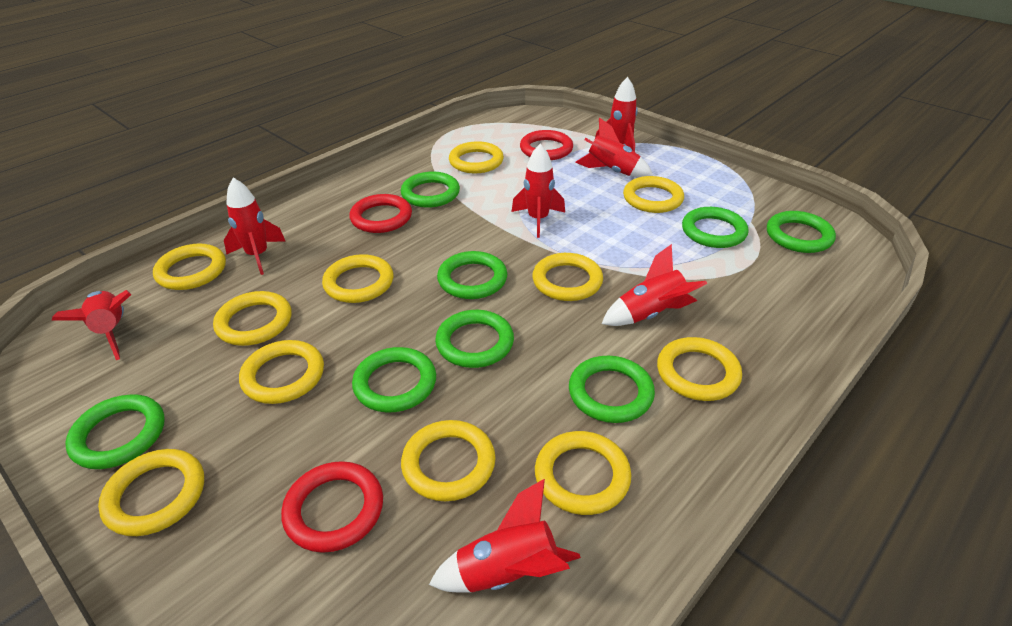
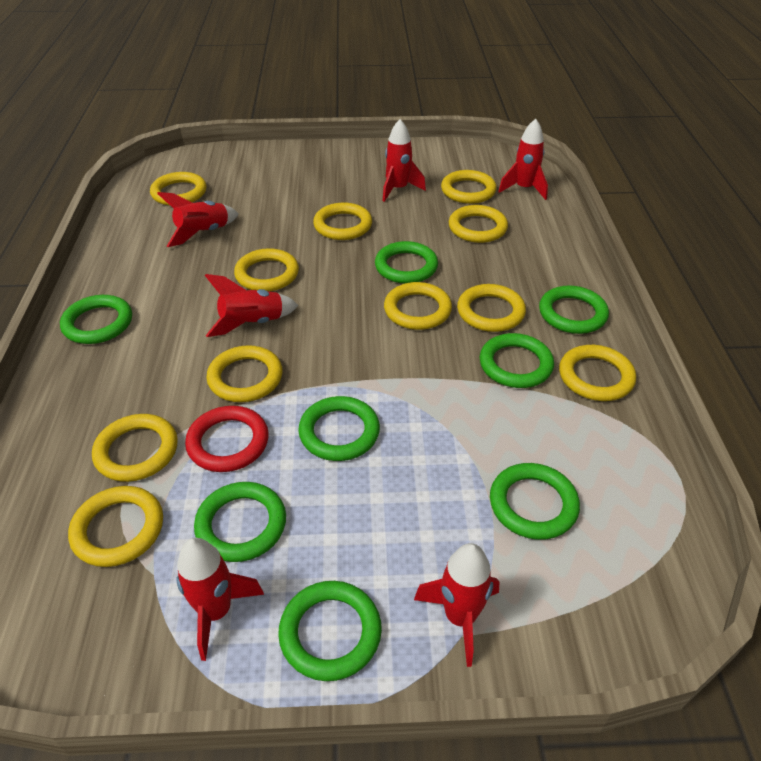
red ring: [281,461,383,553] [349,194,412,233] [520,130,573,160] = 3 -> [185,406,269,472] = 1
red rocket: [52,290,131,360] [224,178,285,275] [429,479,581,592] [512,144,565,238] [575,117,653,177] [595,77,638,152] [602,244,707,326] = 7 -> [157,192,239,247] [176,538,264,661] [205,274,299,337] [382,119,426,202] [414,543,500,667] [498,119,548,200] = 6

